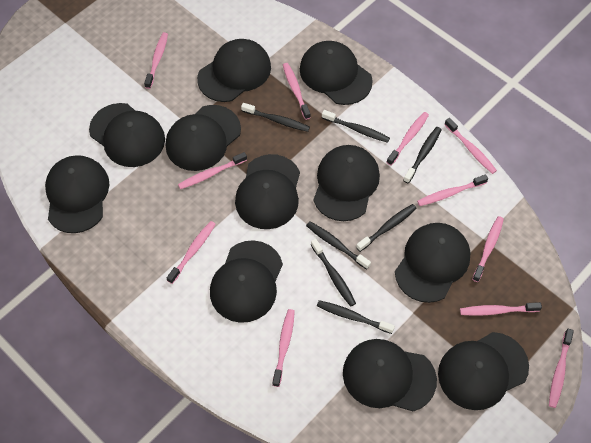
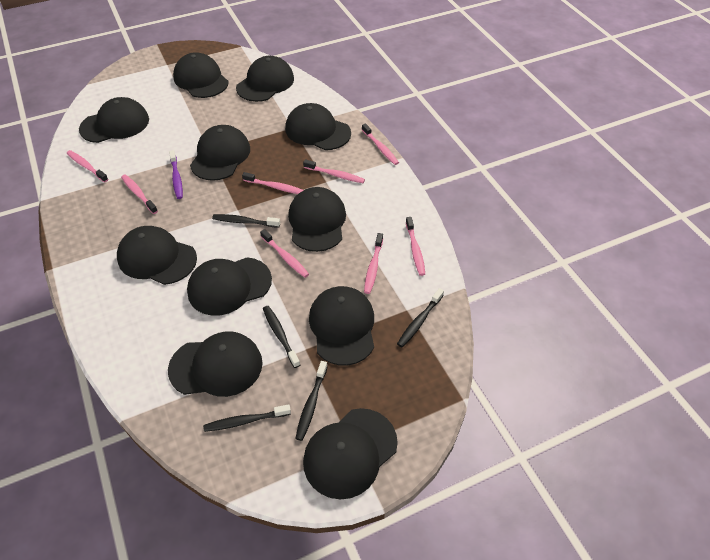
black toothbrush: [241,103,310,132] [306,221,371,270] [311,239,356,307] [317,300,395,334] [322,110,390,143] [356,204,417,252] [403,127,442,183] = 7 -> [203,404,291,432] [212,214,280,228] [263,306,300,368] [295,361,328,441] [397,288,444,347] = 5
pink toothbrush: [144,32,168,89] [167,221,216,284] [178,152,247,189] [272,309,295,387] [283,63,311,120] [386,112,429,166] [417,175,488,206] [444,118,497,174] [460,302,542,316] [472,216,504,282] [549,329,574,408] = 11 -> [67,150,108,183] [121,174,158,214] [242,172,304,194] [260,229,309,278] [303,159,365,183] [362,123,399,165] [364,233,383,294] [406,217,425,276] = 8
purple toothbrush: none = 0 -> [169,150,183,199] = 1

